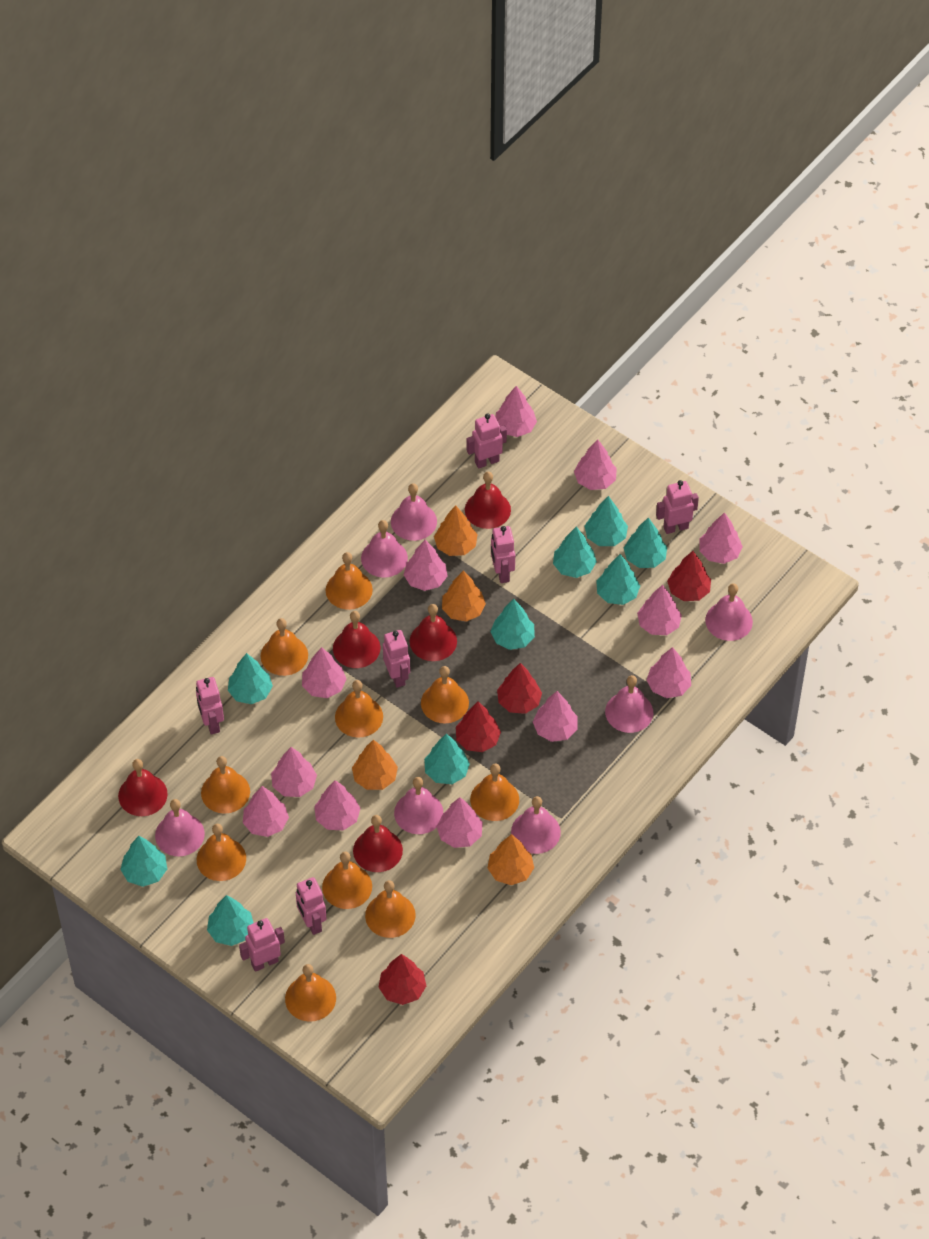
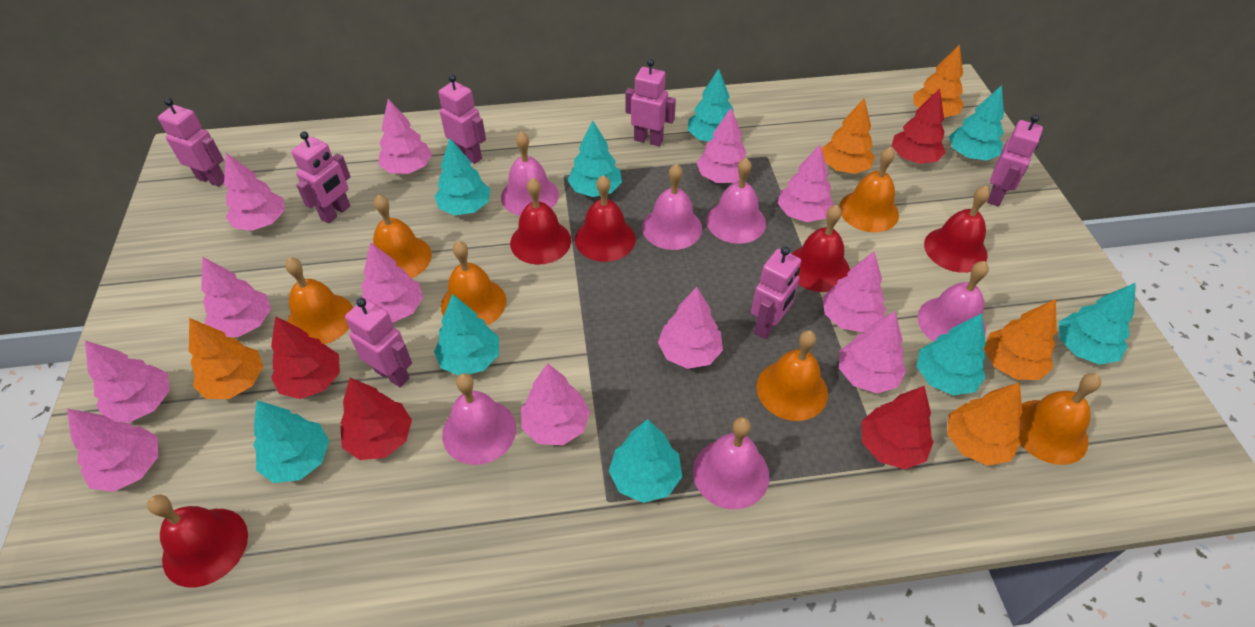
orange bell: [197,824,246,881] [201,756,250,814] [261,618,308,676] [285,964,336,1022] [322,852,372,909] [326,552,373,610] [335,680,383,738] [365,880,416,938] [421,666,469,724] [470,764,519,821] = 10 -> [285,257,353,344] [373,195,432,279] [441,241,506,326] [756,330,828,421] [839,147,899,232] [1019,373,1101,465] = 6
orange tree: [352,740,398,790] [434,505,478,556] [442,570,486,622] [488,834,534,885] = 4 -> [189,318,263,399] [822,98,875,174] [913,44,964,118] [947,382,1022,466] [984,299,1057,380] = 5
pink bell: [155,799,205,856] [361,520,408,578] [391,483,437,541] [394,777,443,834] [511,796,561,854] [605,675,653,733] [705,583,753,641] = 7 -> [442,373,516,465] [501,132,559,216] [642,164,702,250] [693,417,769,509] [706,158,766,244] [917,261,989,342] = 6

